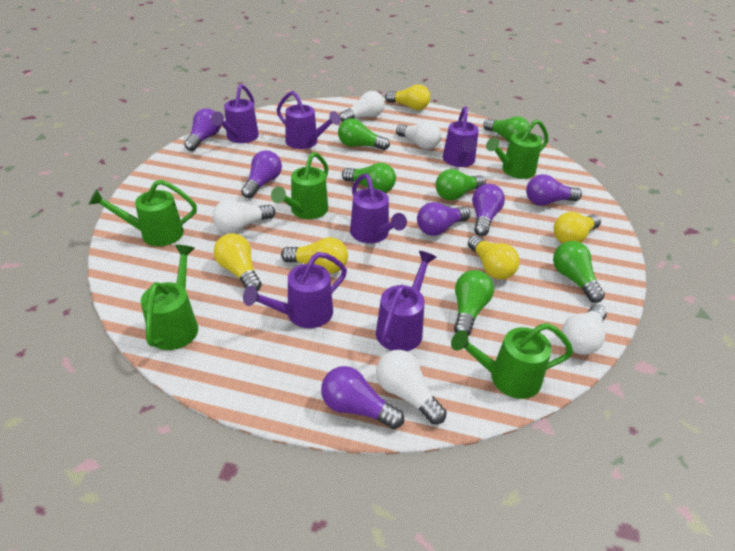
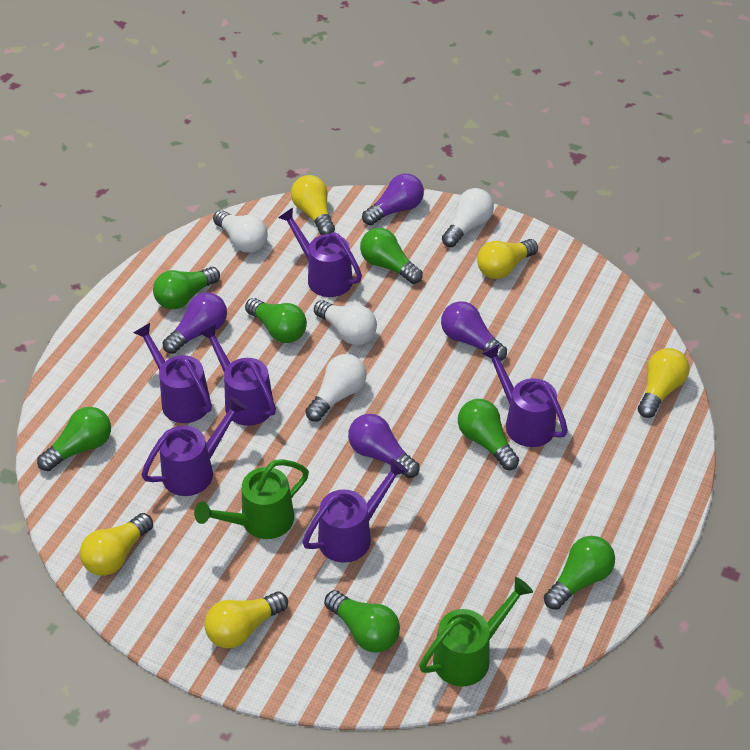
green light bulb: [338,118,390,150] [342,163,396,193] [436,169,486,200] [454,270,494,336] [483,116,530,142] [553,241,605,303] = 6 -> [37,407,111,471] [153,267,220,309] [245,298,307,343] [324,590,400,653] [360,228,423,284] [458,399,519,470] [544,536,615,610] = 7
green watering can: [89,180,197,246] [141,245,198,350] [271,152,328,219] [451,323,573,399] [486,119,549,179] = 5 -> [194,459,309,539] [419,577,533,687] = 2
purple light bulb: [184,108,221,151] [241,150,282,198] [321,366,404,429] [417,202,470,236] [472,184,505,236] [526,174,582,206] = 6 -> [162,292,227,354] [348,414,419,478] [362,173,424,225] [441,301,507,361] = 4
white light bulb: [212,200,275,234] [340,91,385,122] [376,350,447,424] [396,121,442,150] [562,305,607,355] = 5 -> [213,210,268,253] [305,354,366,422] [314,300,377,345] [442,188,494,247] = 4

